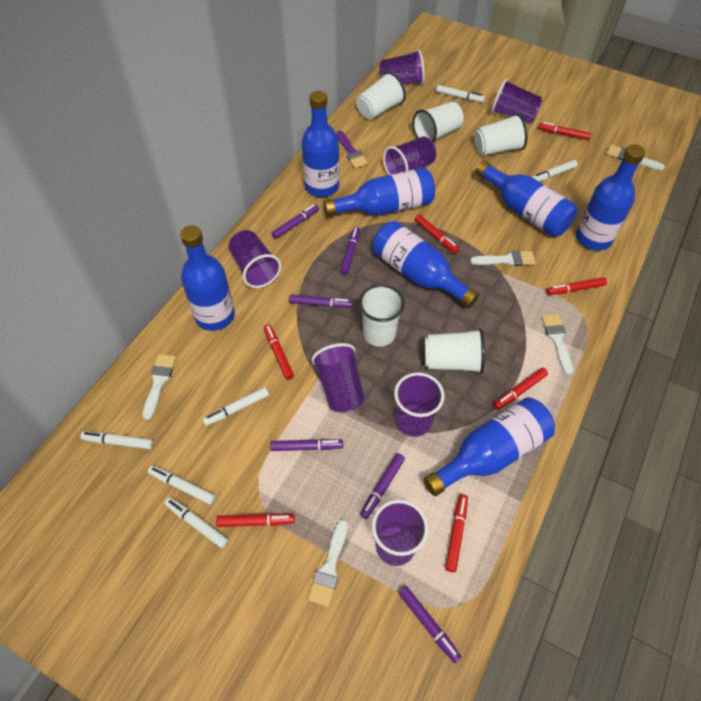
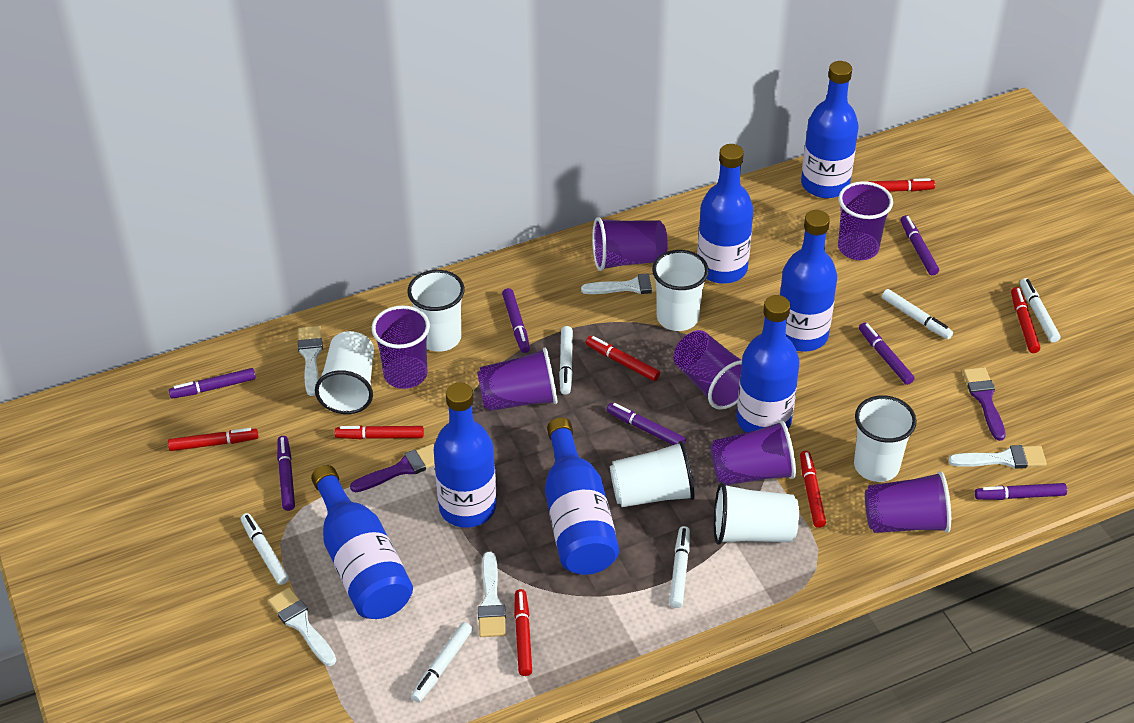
purple brush: [336,130,368,168] = 1 -> [350,444,435,492] [963,367,1006,441] = 2
purple marker: [270,439,343,451] [272,204,319,239] [289,294,353,308] [340,227,360,275] [360,453,405,519] [399,586,461,663] = 6 -> [169,368,256,399] [277,436,295,511] [502,288,530,353] [607,403,686,445] [859,322,915,385] [901,215,939,275] [975,483,1067,500] = 7
white cup: [356,72,406,120] [359,284,405,347] [413,102,464,142] [425,328,485,374] [474,114,527,156] = 5 -> [315,331,374,414] [407,270,465,352] [610,441,695,507] [652,250,709,331] [714,483,799,545] [854,395,917,482] = 6

